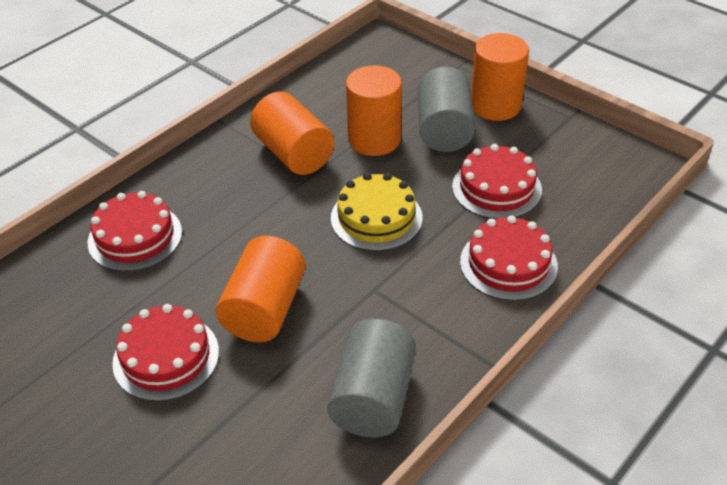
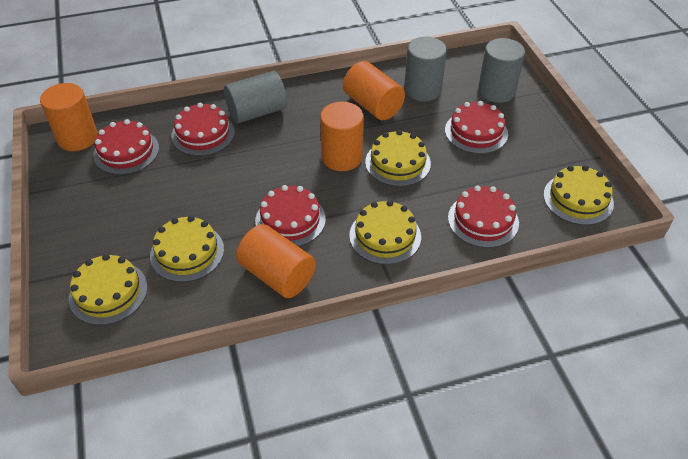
grey cylinder: [327,319,416,438] [418,67,475,152] = 2 -> [224,71,287,123] [404,37,447,101] [478,38,525,103] = 3
red cake: [88,191,182,272] [112,304,219,402] [452,144,542,219] [460,215,558,301] = 4 -> [93,119,159,175] [171,103,235,156] [255,185,326,246] [445,101,508,154] [448,185,519,248] = 5
yellow cake: [331,173,423,251] = 1 -> [69,254,148,325] [150,216,224,282] [349,200,421,265] [365,130,431,187] [543,165,614,225] = 5

